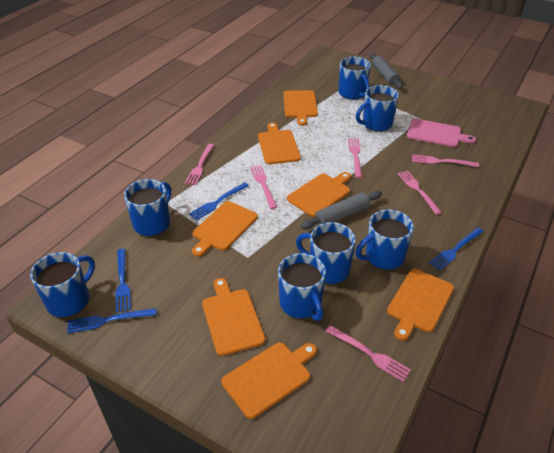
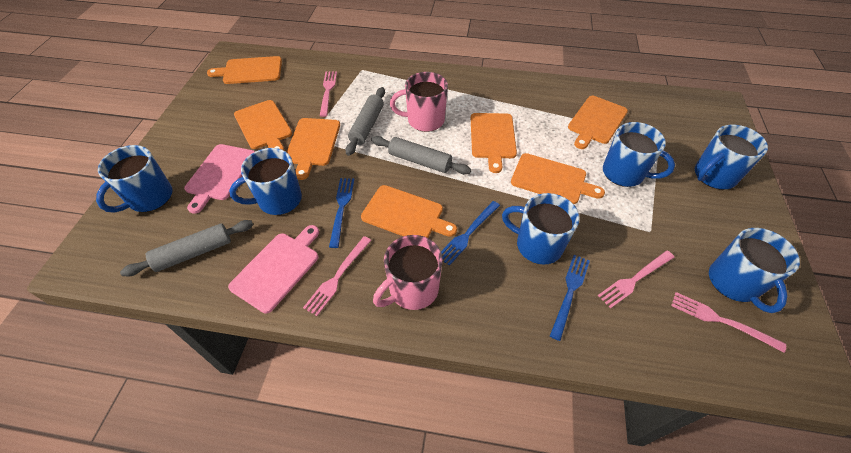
blue fork: [67,308,157,333] [115,249,131,313] [189,182,249,221] [429,227,484,271] = 4 -> [329,178,354,248] [441,201,500,266] [550,255,590,341] = 3
blue mug: [30,252,95,317] [124,179,171,236] [278,253,326,321] [296,222,356,284] [339,57,371,100] [355,209,414,270] [356,85,399,131] = 7 -> [96,145,173,213] [229,148,302,215] [502,193,580,265] [603,122,675,187] [695,125,768,190] [709,228,800,313] = 6
grey rolling pin: [301,191,382,229] [370,53,403,89] = 2 -> [120,220,253,276] [345,87,385,156] [371,136,471,174] = 3
pink cutting board: [407,119,476,147] = 1 -> [184,144,255,214] [228,225,319,313] = 2
pink fork: [185,144,214,185] [250,165,277,209] [326,325,411,382] [348,138,362,178] [397,170,442,215] [412,154,479,167] = 6 -> [303,236,371,316] [320,71,337,117] [598,250,674,308] [671,292,786,353] = 4
pink mug: none = 0 -> [373,235,443,310] [390,72,448,132] = 2

